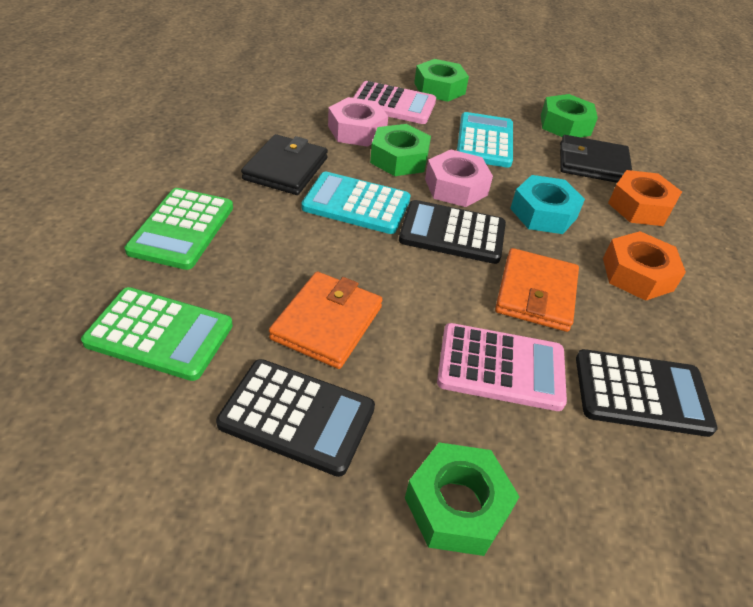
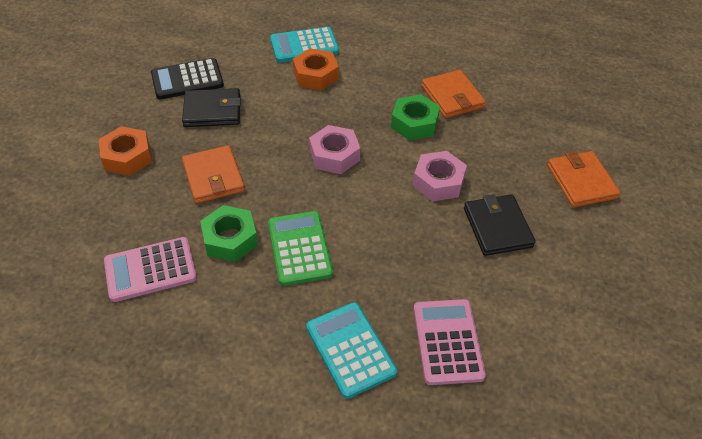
black calculator: [216,359,375,477] [399,200,506,264] [576,349,718,437] = 3 -> [151,58,224,99] = 1
green calculator: [81,287,233,381] [124,188,233,270] = 2 -> [268,211,333,286] = 1
green nut: [370,124,431,176] [405,442,520,556] [414,59,469,102] [541,94,598,137] = 4 -> [200,205,258,262] [391,95,440,141] = 2
orange wallet: [269,272,383,369] [495,248,579,332] = 2 -> [182,145,245,204] [422,70,486,118] [547,151,620,207] = 3
turquoise nut: [510,175,585,234] = 1 -> none = 0

